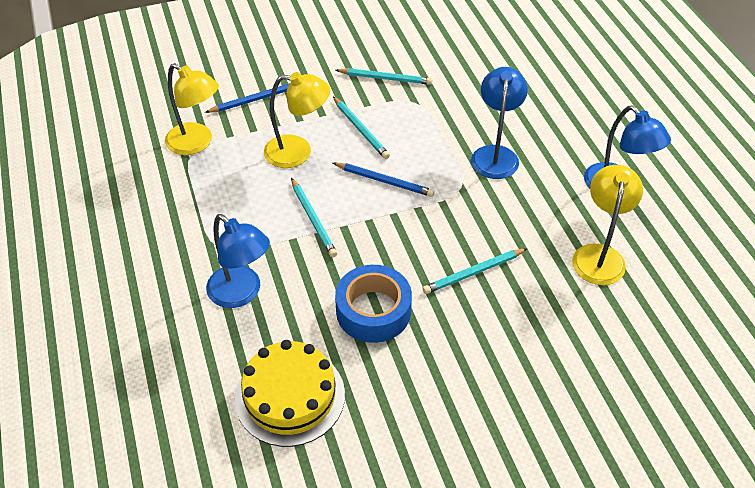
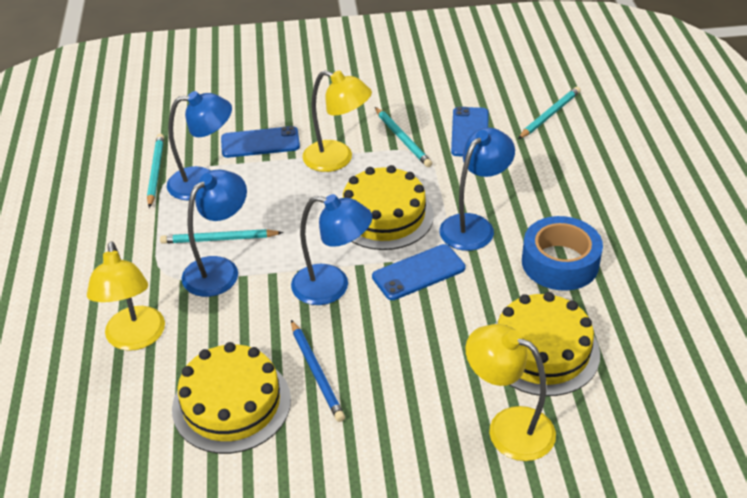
blue lamp: [206,214,270,308] [471,67,528,179] [584,106,671,189] = 3 -> [167,91,232,200] [181,170,247,297] [291,194,373,305] [440,127,515,251] = 4
blue pencil: [205,83,290,113] [333,163,434,197] = 2 -> [291,320,345,422] = 1
blue phone: none = 0 -> [221,126,300,158] [372,244,466,300] [451,107,488,156] = 3
yellow cake: [235,340,345,447] = 1 -> [172,342,291,454] [343,165,434,250] [495,292,600,396] = 3

